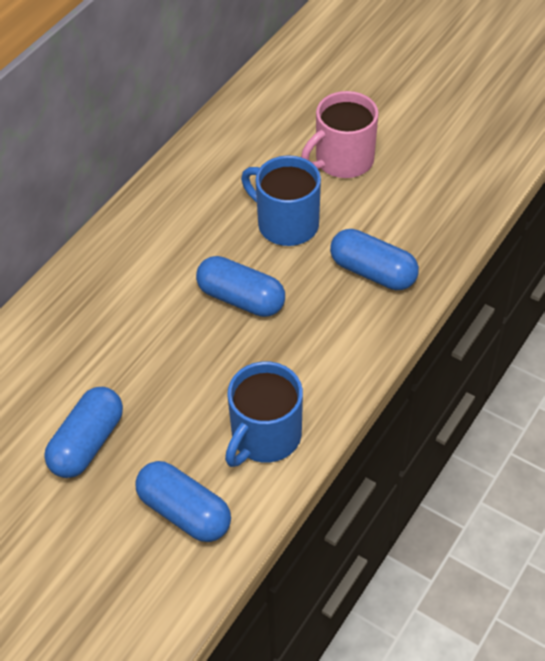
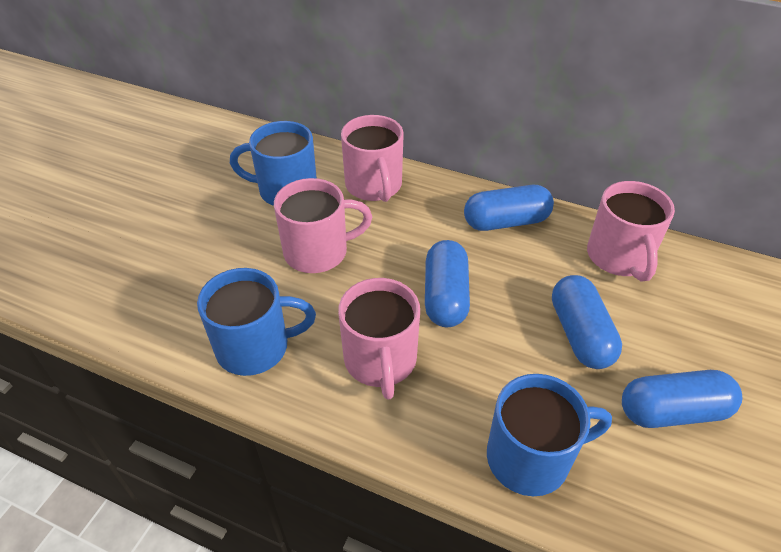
blue mug: [225,361,303,467] [241,155,321,246] = 2 -> [197,268,316,376] [230,121,317,206] [487,374,612,496] = 3
pink mug: [301,91,379,178] = 1 -> [274,178,372,273] [338,278,420,400] [341,115,404,202] [587,181,675,282] = 4

